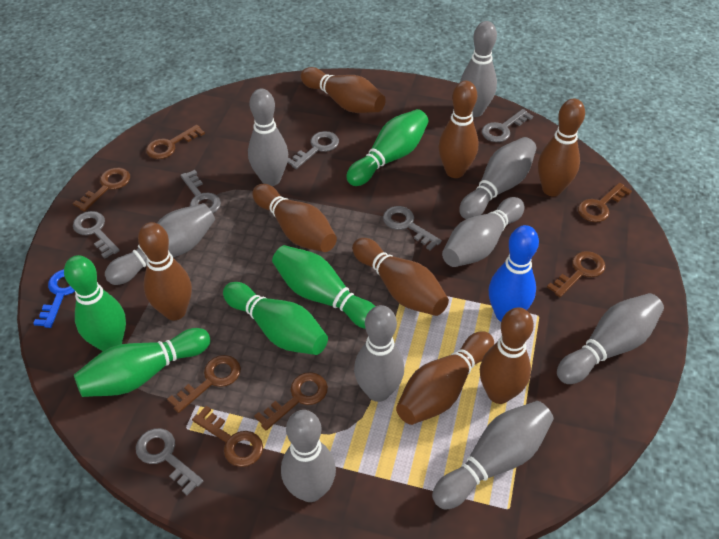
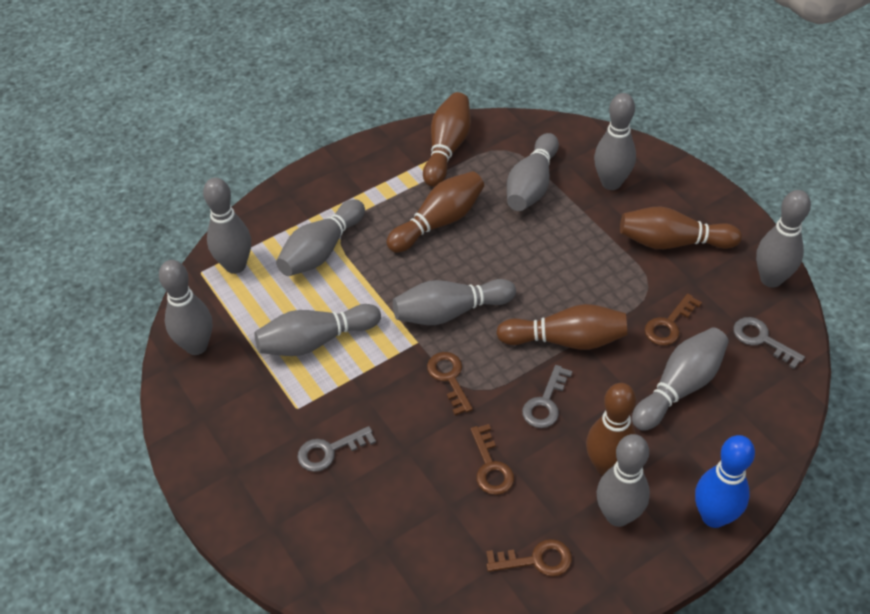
blue key: [33,269,75,328] = 1 -> none = 0
brown bowling pin: [138,222,192,320] [252,184,337,252] [301,67,386,113] [352,238,449,316] [396,331,494,425] [438,81,479,178] [480,308,534,404] [538,99,585,196] = 8 -> [387,171,484,253] [423,92,471,187] [496,304,627,350] [586,383,636,475] [620,206,742,249] = 5
brown key: [73,168,130,212] [146,125,205,159] [167,355,241,413] [192,406,263,467] [254,372,328,431] [547,251,606,297] [578,183,632,222] = 7 -> [427,352,473,415] [470,424,514,495] [486,539,572,577] [645,293,702,346] = 4
green bowling pin: [64,255,126,351] [74,328,210,397] [223,282,328,355] [272,245,376,329] [346,109,429,186] = 5 -> none = 0
grey bowling pin: [105,203,215,285] [248,89,288,186] [281,410,336,502] [354,305,404,402] [432,401,554,510] [442,197,524,267] [459,137,536,219] [460,21,497,117] [557,293,664,384] = 9 -> [159,260,212,355] [203,178,251,274] [254,304,381,356] [276,199,365,276] [393,279,516,325] [507,133,559,211] [594,93,636,190] [597,434,650,527] [632,327,729,431] [756,190,811,288] = 10
grey key: [73,211,120,259] [136,428,203,495] [180,170,221,213] [287,131,339,169] [383,206,442,250] [482,109,533,142] = 6 -> [297,426,376,472] [522,365,573,428] [734,317,805,369] = 3

